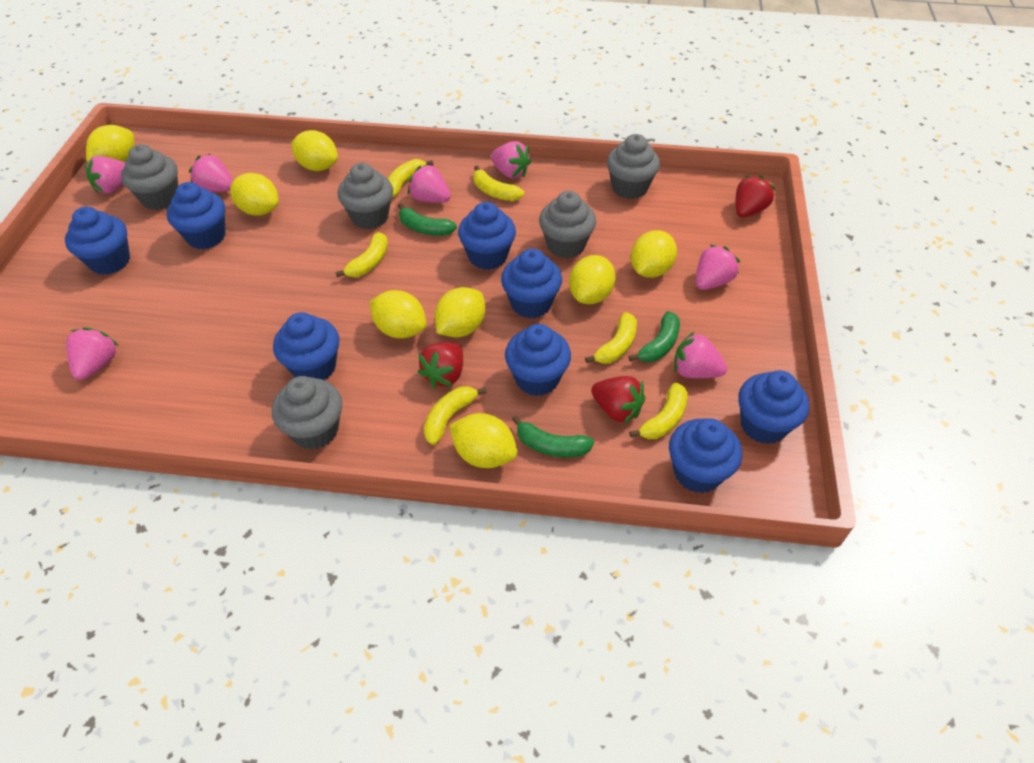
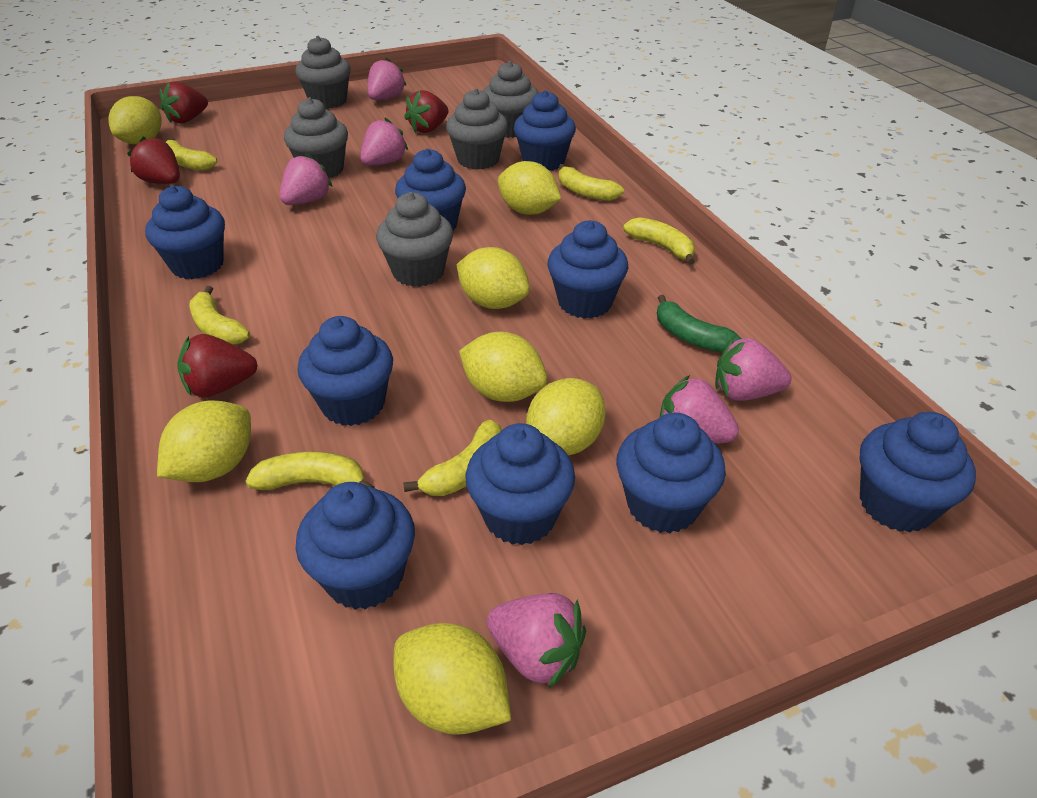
blue cupcake: [65,207,130,275] [167,182,226,249] [273,312,340,380] [458,202,516,270] [501,249,562,318] [505,324,571,396] [669,418,742,493] [738,370,809,444] = 8 -> [145,185,225,279] [296,482,415,610] [297,316,393,426] [395,148,466,231] [465,423,575,545] [514,90,576,171] [547,220,628,319] [616,413,726,534] [860,412,976,533] = 9
green banana: [398,203,457,236] [512,415,594,458] [628,311,680,362] = 3 -> [657,295,742,352] = 1
pink strawberry: [66,327,119,380] [85,156,125,193] [189,154,233,192] [408,164,451,203] [491,141,531,178] [674,332,727,379] [696,244,740,290] = 7 -> [280,153,333,205] [360,118,408,166] [367,58,407,100] [487,593,586,689] [660,375,739,444] [715,337,791,401] = 6
red strawberry: [418,342,463,388] [591,376,645,424] [736,176,776,218] = 3 -> [127,136,180,184] [159,82,208,124] [177,334,258,397] [404,90,448,133] = 4
yellow lemon: [86,125,134,162] [230,173,279,216] [291,130,338,171] [370,290,427,338] [435,287,485,337] [449,413,517,468] [569,255,616,304] [631,230,677,278] = 8 -> [108,96,162,144] [157,400,251,482] [394,623,511,735] [457,247,530,309] [459,332,547,402] [498,161,561,215] [526,378,606,455] = 7

